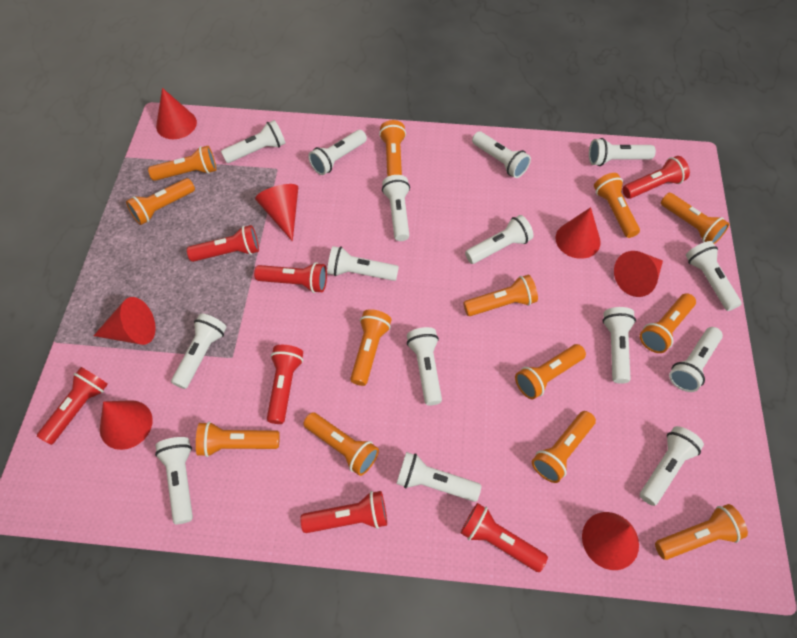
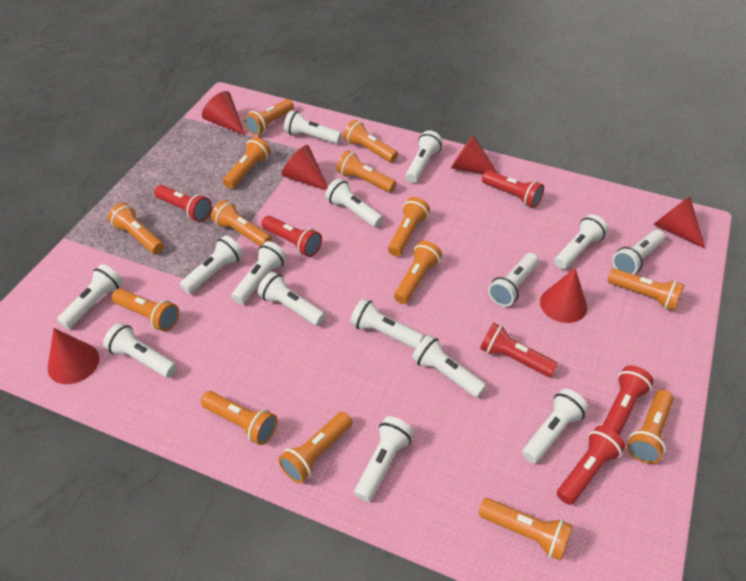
orange flashlight: [126,178,195,225] [148,146,216,181] [196,422,280,457] [303,412,379,476] [350,309,392,386] [379,120,406,177] [463,275,538,316] [515,344,586,399] [532,411,596,483] [594,173,640,238] [640,293,696,353] [655,504,748,560] [661,193,729,244] = 13 -> [108,203,164,254] [112,289,179,332] [201,391,277,445] [211,200,272,246] [223,137,271,189] [244,99,294,136] [278,412,352,484] [337,151,396,193] [343,120,398,163] [388,197,430,256] [394,241,442,304] [479,498,573,561] [608,268,684,311] [627,390,674,464] = 14
red cone: [93,297,156,345] [100,400,153,450] [156,88,197,139] [255,184,298,241] [555,207,601,259] [582,512,639,570] [614,251,663,297] = 7 -> [48,328,99,384] [202,91,245,135] [281,145,328,190] [451,134,497,174] [540,268,587,323] [653,196,706,249] = 6
red flashlight: [37,367,108,445] [187,225,259,262] [254,262,327,293] [267,345,303,424] [300,491,387,533] [461,503,548,572] [623,156,690,199] = 7 -> [154,185,212,222] [261,216,322,257] [480,323,558,377] [482,170,544,208] [557,426,625,505] [602,366,654,436] = 6

